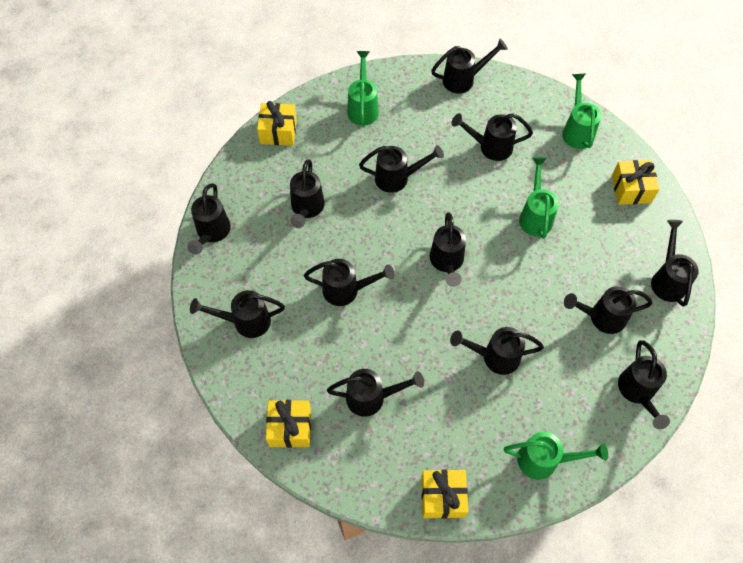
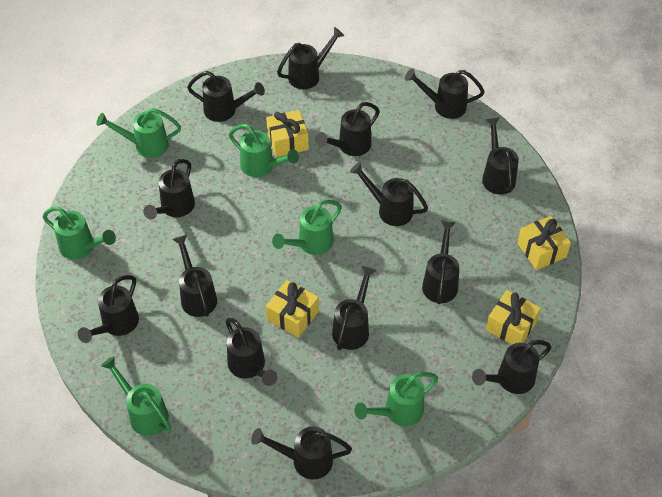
black watering can: [187,183,231,254] [190,290,285,338] [290,159,325,228] [304,259,395,306] [327,369,424,417] [359,145,444,193] [430,212,466,287] [431,39,508,93] [450,327,544,375] [451,113,533,161] [564,286,653,334] [618,340,670,429] [651,220,699,307] = 13 -> [78,275,139,343] [143,159,195,220] [173,235,217,317] [187,71,265,122] [225,318,277,386] [251,427,352,479] [277,27,344,89] [316,102,380,156] [332,266,377,350] [350,162,428,226] [405,69,485,119] [422,221,459,304] [472,340,551,394] [482,118,519,194] = 14
green watering can: [347,51,379,126] [504,432,608,480] [519,157,559,239] [562,73,601,149] = 4 -> [43,206,116,260] [96,108,181,158] [101,356,171,436] [229,124,299,177] [272,199,342,255] [354,372,438,426] = 6

